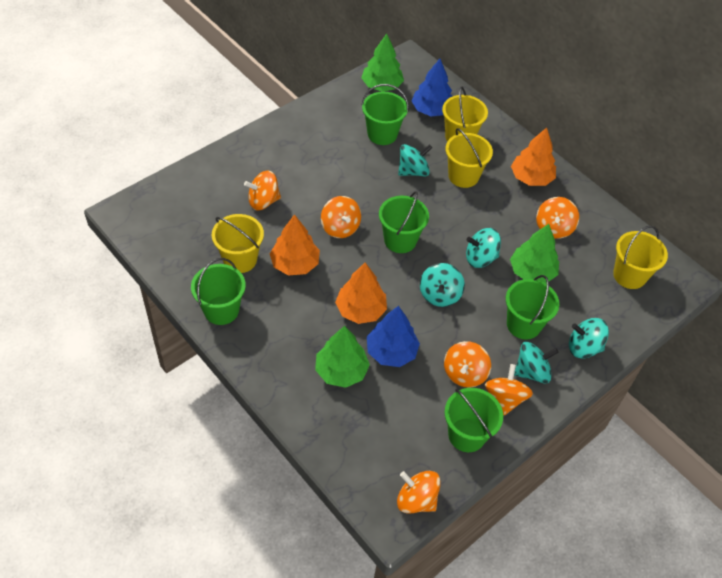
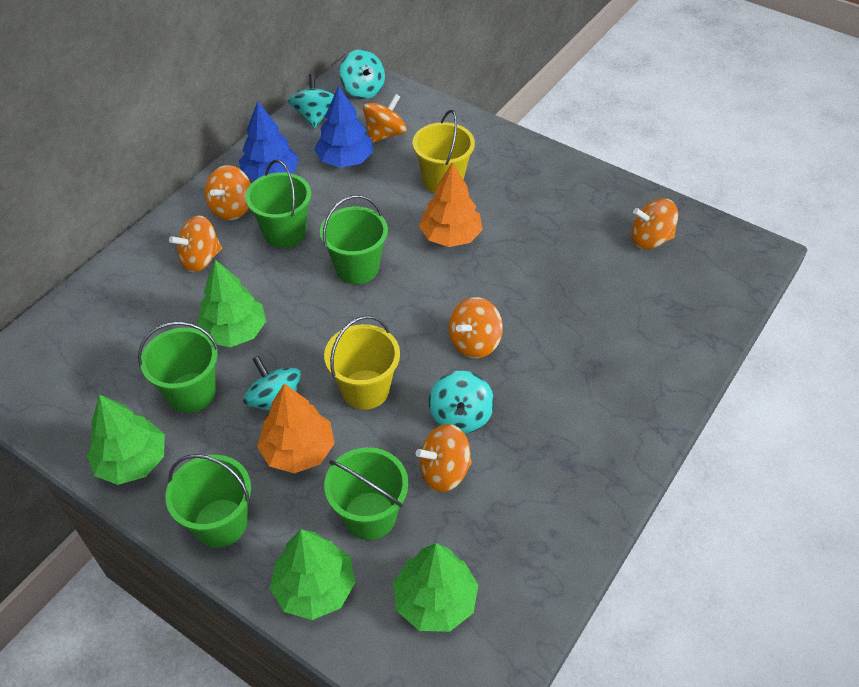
green tree: [315,326,370,388] [361,34,404,92] [510,224,559,283] = 3 -> [87,395,165,485] [197,260,266,347] [270,529,355,620] [393,543,478,632] = 4
orange tree: [270,214,320,275] [335,263,387,324] [511,127,556,186] = 3 -> [257,383,335,473] [419,162,483,247] = 2
turquoise spinning top: [398,144,432,176] [420,263,465,307] [466,228,501,268] [514,342,559,384] [569,318,609,358] = 5 -> [243,356,301,411] [288,74,334,128] [340,49,385,99] [429,371,494,434] = 4
yellow bucket: [212,214,264,273] [442,87,488,142] [445,128,493,188] [613,226,668,289] = 4 -> [324,315,400,410] [413,110,475,193] = 2

